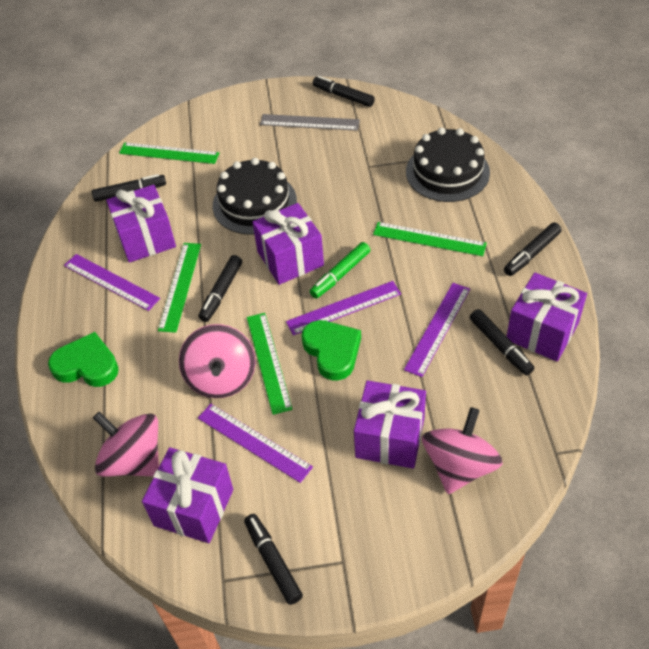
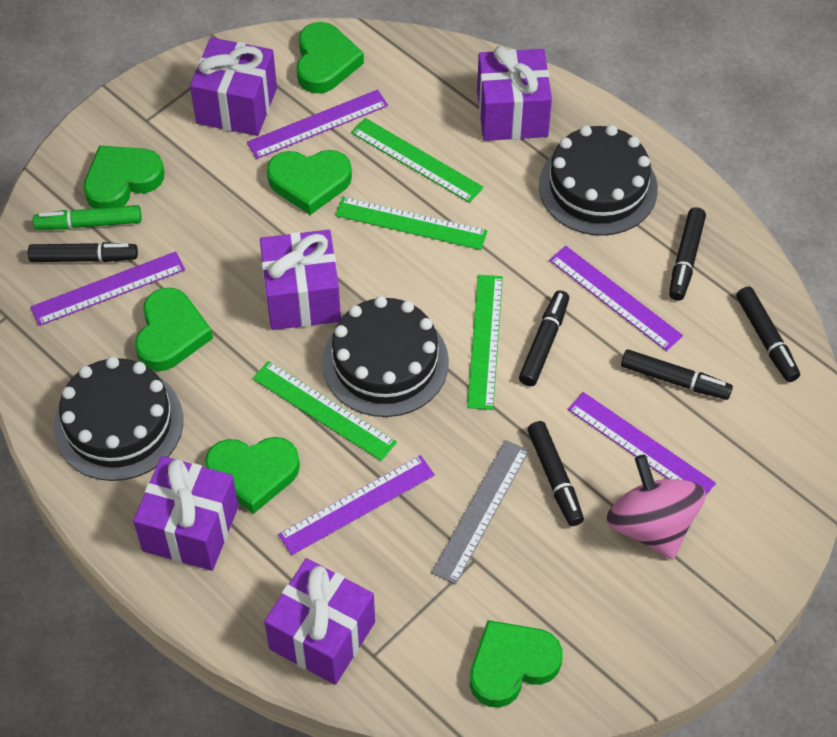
black cake: [213,158,297,235] [406,127,490,202] = 2 -> [54,356,183,481] [322,296,449,417] [539,125,658,236] = 3
green heart: [48,332,119,387] [301,320,361,381] = 2 -> [84,146,164,209] [135,288,213,371] [205,437,300,514] [267,150,352,215] [296,22,364,94] [470,620,563,708] = 6
pink spinning top: [93,411,159,477] [179,324,256,398] [422,407,503,494] = 3 -> [606,455,706,560] = 1
purple ruler: [64,254,160,311] [198,404,313,483] [286,281,401,336] [404,283,470,377] = 4 -> [30,251,185,326] [247,89,388,159] [278,455,435,555] [549,246,683,351] [568,392,716,495] = 5

